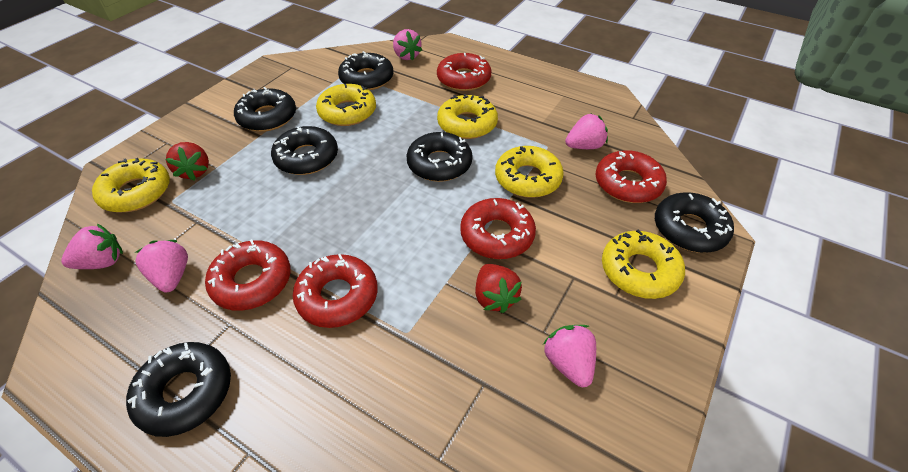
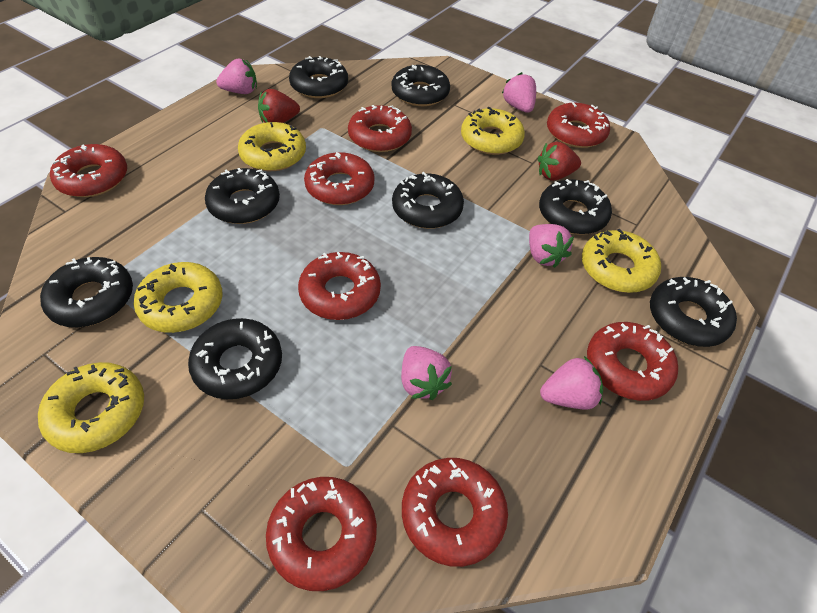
black donut: [126,342,231,437] [234,87,296,132] [271,126,338,175] [338,51,393,90] [407,132,472,182] [655,192,734,253] = 6 -> [40,257,133,327] [188,318,282,399] [205,168,280,224] [289,56,348,98] [392,65,450,106] [392,172,464,229] [539,179,612,235] [650,277,737,347] = 8
red donut: [205,239,291,311] [293,254,378,328] [437,53,492,91] [460,198,536,259] [596,150,667,203] = 5 -> [50,144,127,197] [266,477,377,591] [298,252,381,320] [304,152,374,205] [348,105,412,152] [402,458,508,567] [547,103,610,148] [587,322,678,401] = 8

